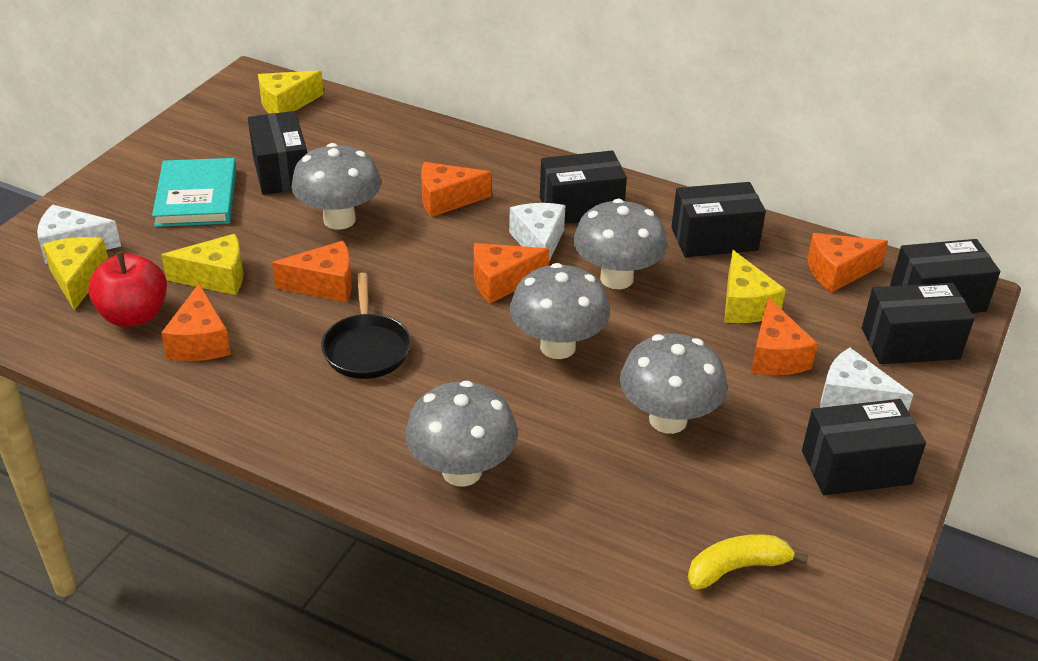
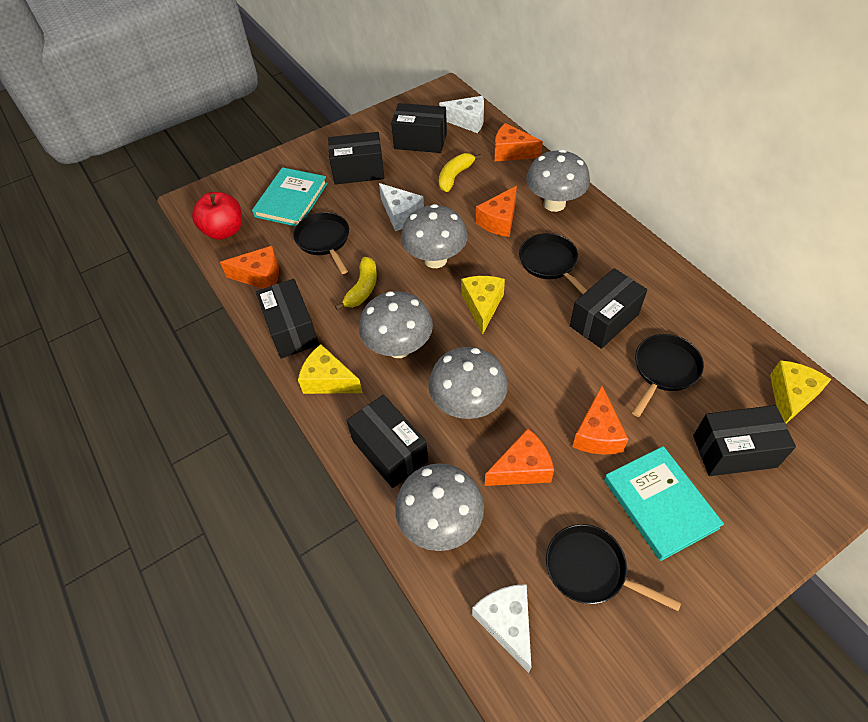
black pan: [321,273,411,379] = 1 -> [293,212,349,274] [519,233,588,294] [546,524,681,611] [632,334,704,417] = 4
orange cheese: [161,284,231,361] [272,241,352,302] [421,162,491,217] [474,243,550,303] [751,297,818,375] [808,233,888,293] = 6 -> [220,246,279,289] [476,186,517,237] [485,429,554,486] [494,123,543,161] [572,385,629,454] = 5
turquoise book: [152,158,237,227] = 1 -> [252,167,328,226] [604,446,724,561] = 2
yellow banana: [688,534,809,590] = 1 -> [335,257,377,310] [439,153,482,192] = 2
yellow cheese: [43,237,108,311] [161,234,243,295] [258,70,324,114] [724,250,786,323] = 4 -> [298,344,363,394] [461,276,505,335] [770,360,831,423] = 3

